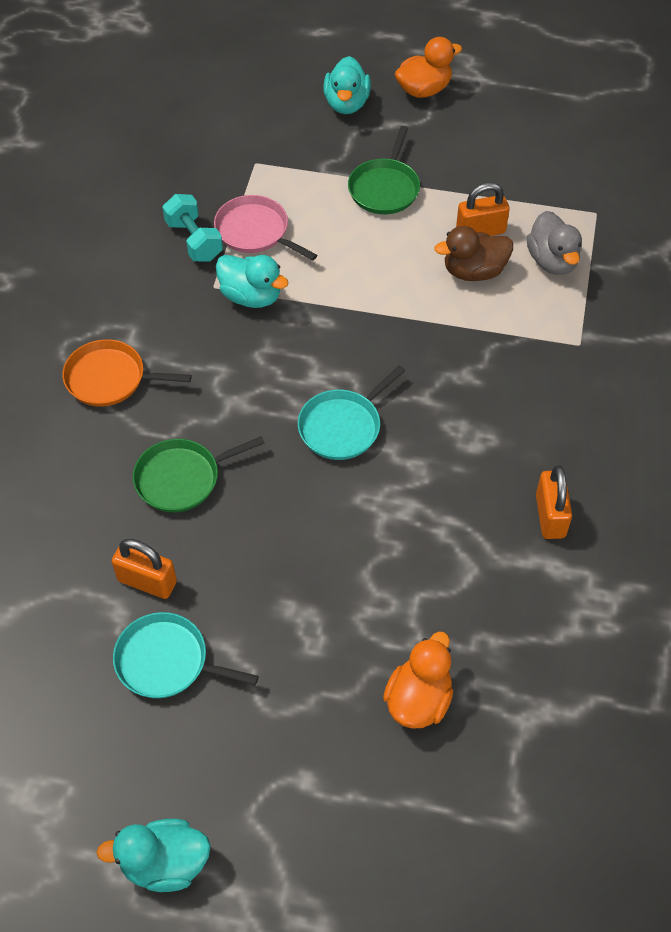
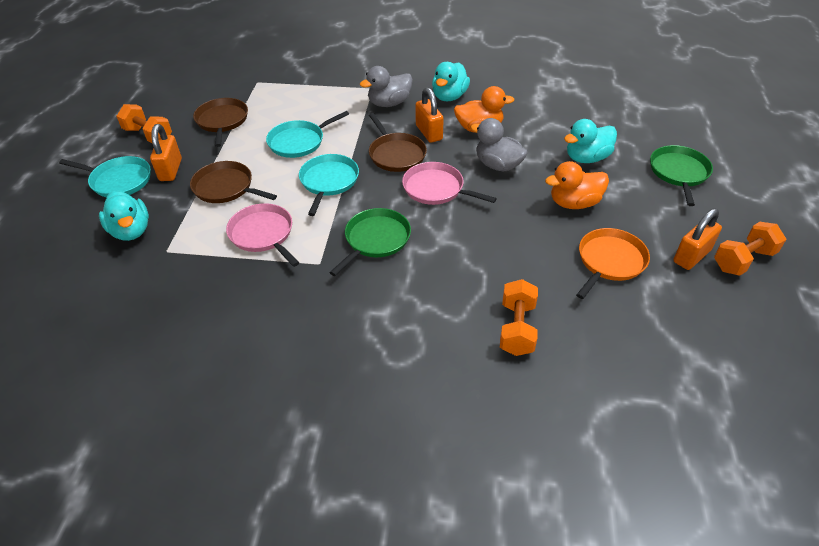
brown duck: [434,226,513,281] = 1 -> none = 0
brown pan: none = 0 -> [190,161,277,203] [193,98,248,147] [369,113,427,172] = 3
grey duck: [527,211,582,275] = 1 -> [360,66,413,107] [470,118,528,172] = 2
orange dumbbell: none = 0 -> [117,104,172,143] [500,279,538,356] [714,222,787,276] = 3
pink pan: [214,195,317,260] = 1 -> [226,203,299,267] [402,162,497,205] = 2
turquoise dumbbell: [163,194,223,262] = 1 -> none = 0
turquoise pan: [113,612,259,698] [298,365,405,460] = 2 -> [59,156,151,197] [266,111,349,158] [299,154,359,216] = 3

